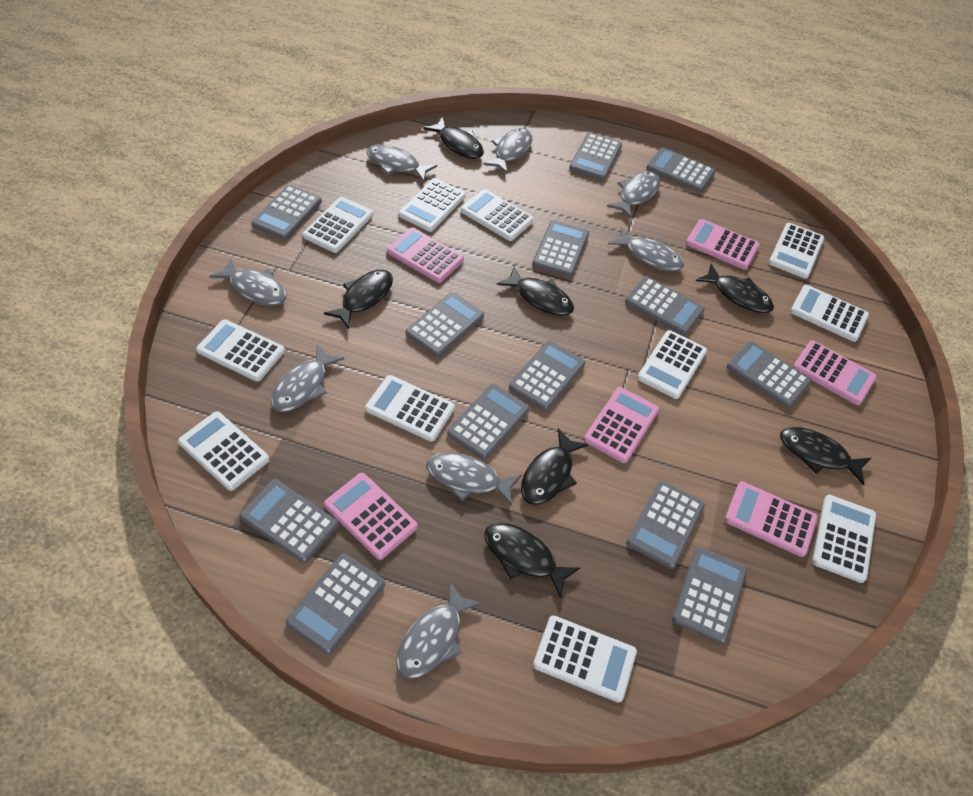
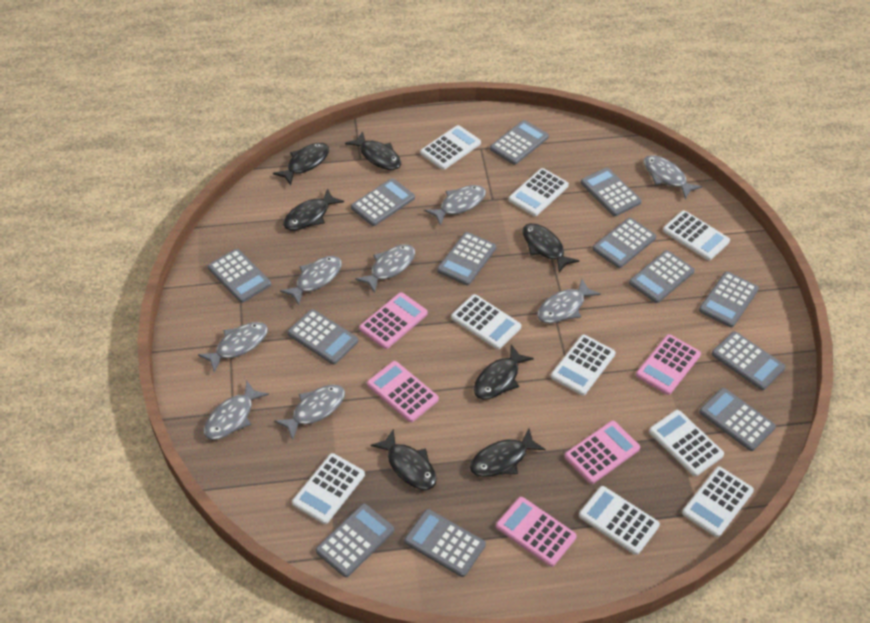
pink calculator: [324,473,418,560] [387,228,464,283] [584,387,659,463] [686,219,760,270] [725,481,818,557] [793,340,877,405] = 6 -> [359,292,428,349] [367,361,439,422] [496,497,577,567] [564,421,640,484] [636,334,701,395] = 5
white calculator: [178,411,269,491] [196,319,285,381] [303,197,373,253] [365,375,455,442] [399,178,466,232] [461,189,534,241] [533,615,637,703] [637,330,707,399] [769,223,824,279] [790,285,869,342] [812,495,876,583] = 11 -> [292,453,365,524] [420,125,481,170] [451,294,521,349] [509,168,569,216] [551,335,615,395] [579,486,660,555] [649,410,724,476] [663,210,730,260] [682,467,754,537] = 9

